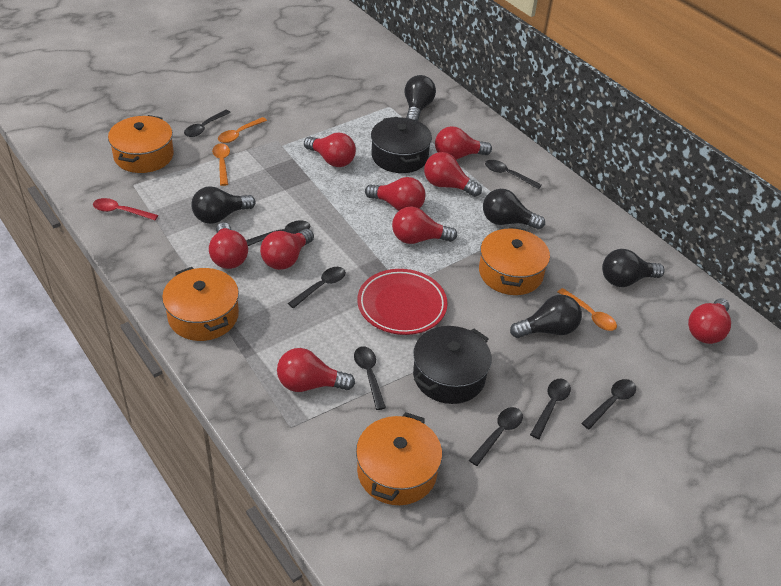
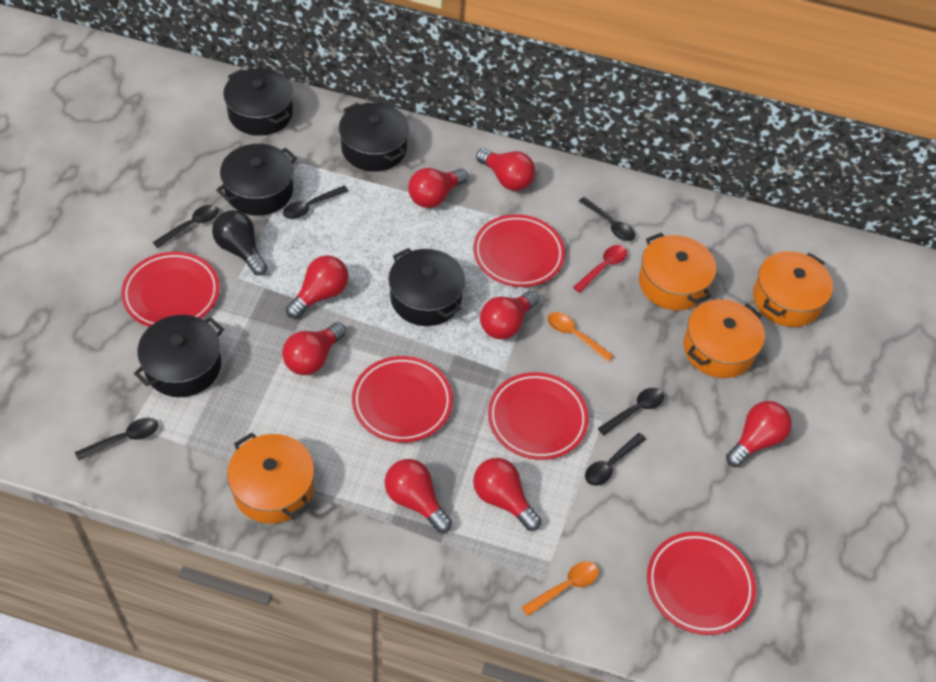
black light bulb: [191,186,256,224] [405,75,436,121] [483,189,545,229] [510,295,582,338] [602,249,665,287] = 5 -> [212,210,267,275] = 1
black pot: [371,117,432,173] [413,326,492,404] = 2 -> [134,315,224,397] [216,144,297,216] [223,68,293,136] [339,102,409,172] [388,248,465,326] = 5
black spoon: [184,110,231,137] [246,221,310,246] [288,267,346,308] [354,347,386,410] [469,407,523,466] [485,160,542,189] [530,379,571,439] [581,379,636,429] = 8 -> [75,418,158,461] [153,205,219,248] [283,186,348,219] [579,197,635,241] [585,433,646,486] [598,388,664,435] = 6
orange spoon: [212,143,230,186] [218,117,267,143] [558,288,617,331] = 3 -> [521,561,599,616] [548,312,614,362] = 2
red light bulb: [209,222,248,269] [260,229,314,270] [277,348,355,392] [304,133,356,167] [365,177,425,211] [392,206,457,244] [424,152,482,197] [435,126,492,160] [688,298,731,344] = 9 -> [282,322,346,375] [286,255,348,318] [385,459,452,533] [408,168,468,208] [473,458,541,531] [476,149,535,191] [480,291,539,339] [726,401,792,467] = 8
red plate: [357,269,447,335] = 1 -> [121,252,220,327] [352,356,453,443] [473,214,565,287] [488,372,589,460] [647,532,756,635] = 5

